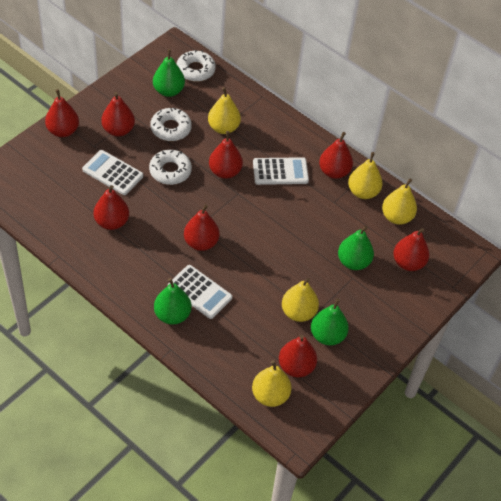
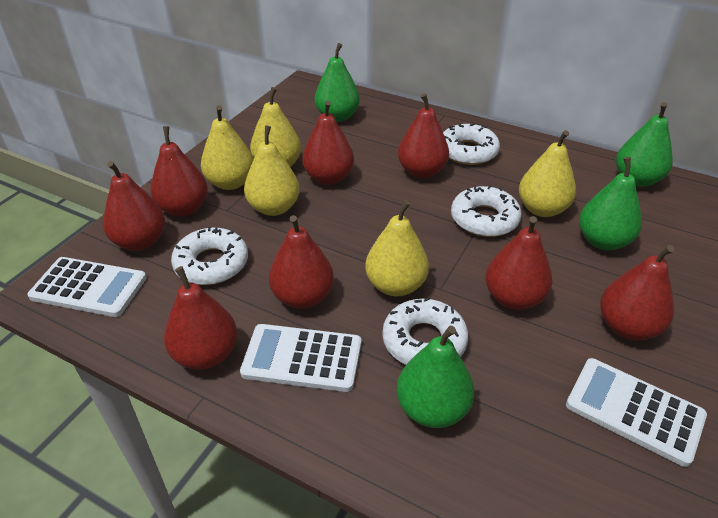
white donut: [149,150,192,185] [150,108,192,141] [177,50,216,82] = 3 -> [171,226,248,285] [382,297,468,365] [443,123,500,165] [451,185,522,237] = 4

